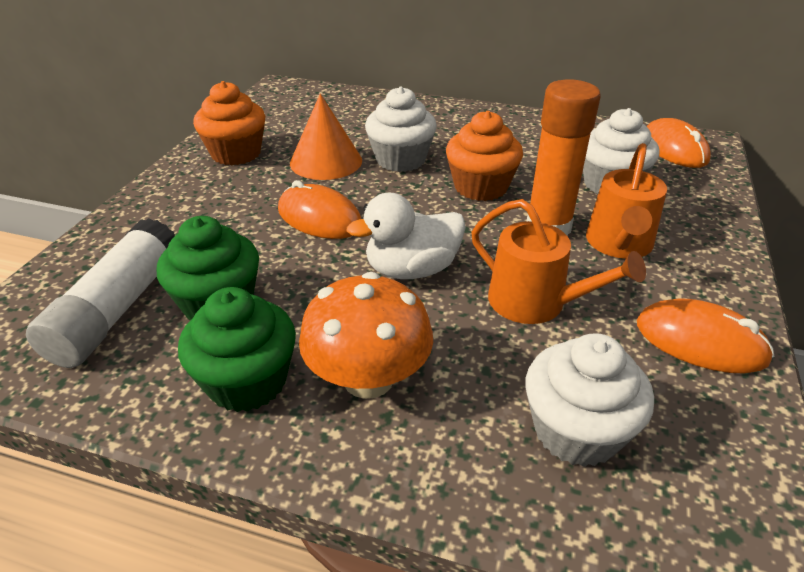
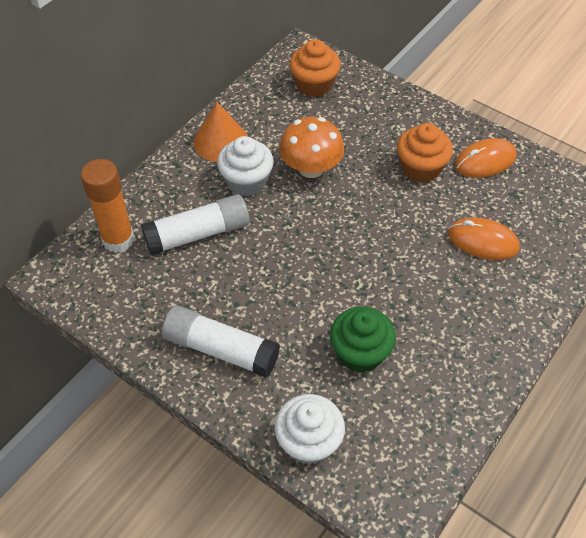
green cupcake: [157,216,259,320] [178,287,296,412] = 2 -> [330,307,396,373] = 1
orange mouse: [278,180,361,239] [637,298,774,374] [647,118,711,168] = 3 -> [448,217,520,260] [455,138,517,178] = 2
orange watering can: [471,199,646,324] [586,143,667,259] = 2 -> none = 0
white cupcake: [365,86,437,172] [526,333,654,467] [583,108,659,194] = 3 -> [217,136,274,196] [275,394,345,465] = 2
white duck: [347,193,466,279] = 1 -> none = 0
white glue stick: [26,218,175,368] = 1 -> [141,194,250,255] [162,306,280,377] = 2

